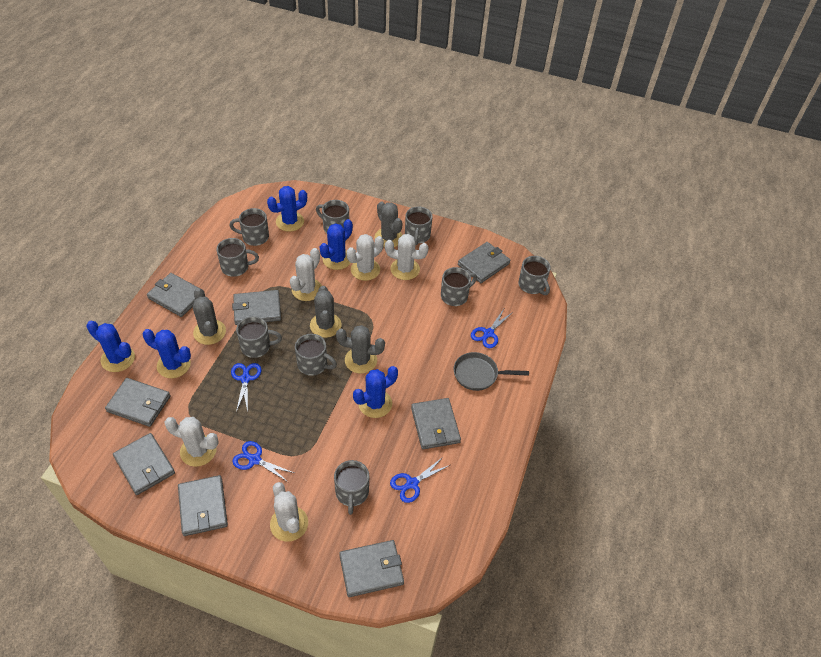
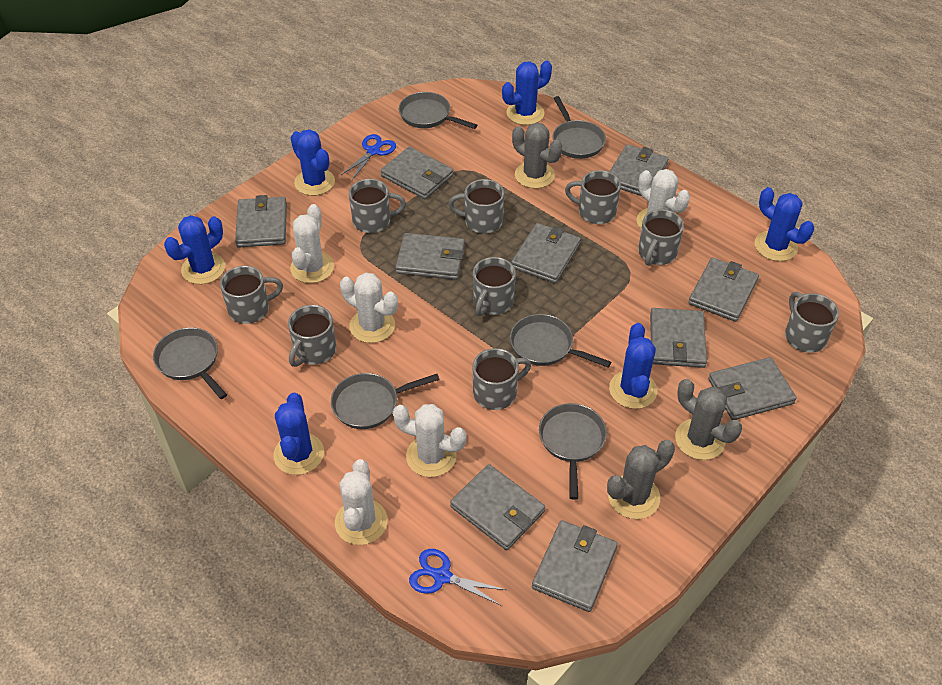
blue cactus: [86,321,135,372] [143,329,191,378] [267,186,307,232] [320,219,353,270] [353,366,398,418] = 5 -> [164,215,225,284] [274,393,324,475] [291,129,335,196] [502,61,552,125] [609,323,657,409] [755,187,814,261] = 6
blue scissors: [231,363,261,412] [232,441,294,482] [390,457,450,503] [471,309,513,348] = 4 -> [341,134,396,180] [409,549,506,605] = 2
grey cactus: [193,288,226,345] [310,286,342,338] [336,325,385,374] [375,201,402,247] = 4 -> [512,122,562,189] [607,440,675,519] [675,379,742,460] = 3
grey pan: [453,352,529,391] = 1 -> [153,327,227,399] [331,373,440,429] [399,92,477,129] [510,314,611,368] [539,403,607,500] [552,96,606,159] = 6
grey wallet: [105,378,171,427] [113,433,175,495] [147,273,205,317] [178,475,228,536] [232,290,281,325] [339,540,404,597] [411,398,461,449] [458,242,511,283] = 8 -> [235,195,287,248] [380,146,454,199] [395,233,465,280] [450,464,545,550] [511,223,581,283] [532,520,618,612] [609,144,669,196] [650,308,707,368] [688,258,759,322] [708,357,797,420] = 10

